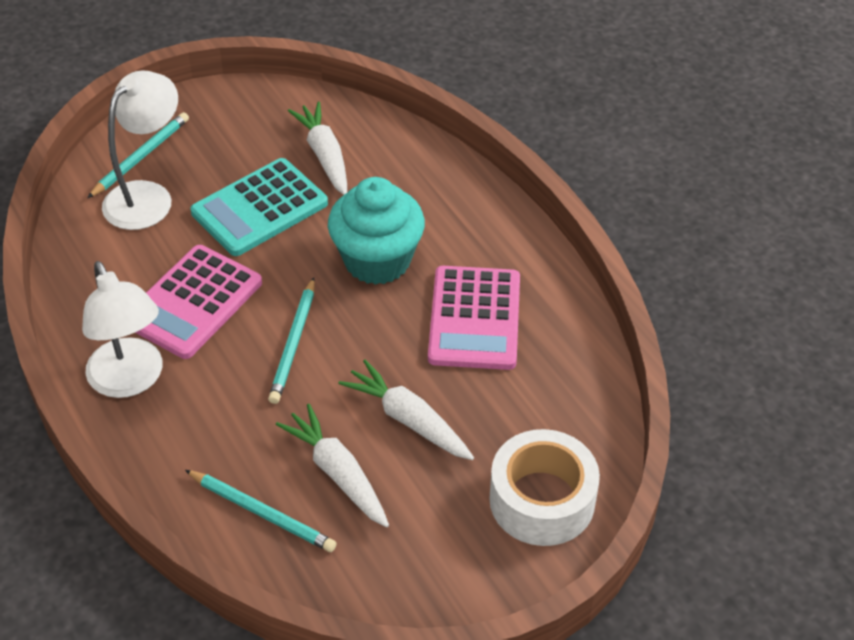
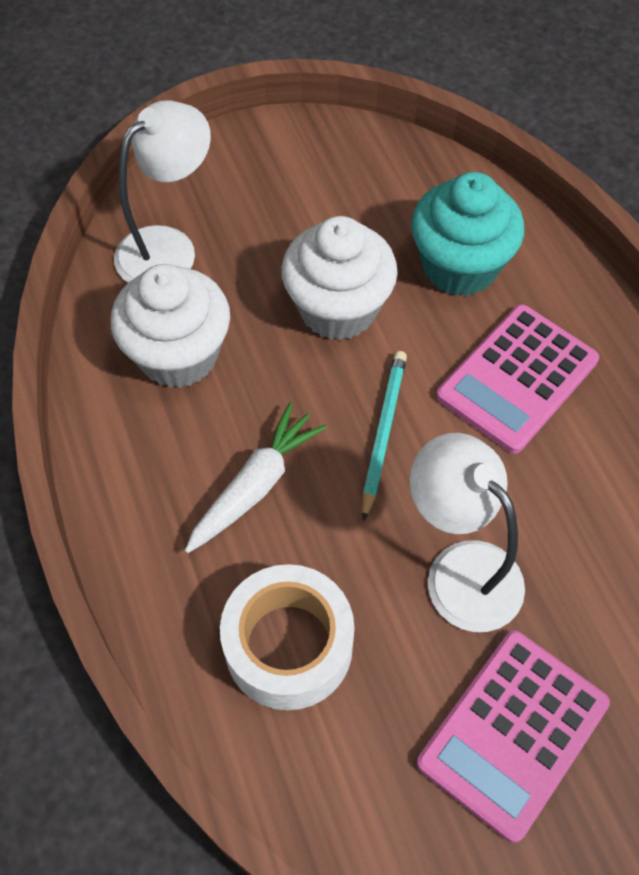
turquoise calculator: [191,158,328,256] = 1 -> none = 0
turquoise pencil: [87,112,189,198] [185,470,336,552] [268,277,315,404] = 3 -> [362,351,407,521] = 1
white carrot: [276,404,389,527] [288,102,347,195] [339,359,474,460] = 3 -> [185,403,327,553] = 1
white cupcake: none = 0 -> [111,264,230,388] [281,216,398,341] = 2

